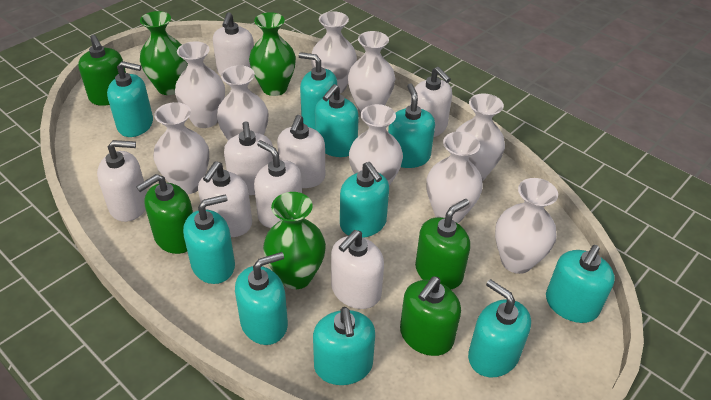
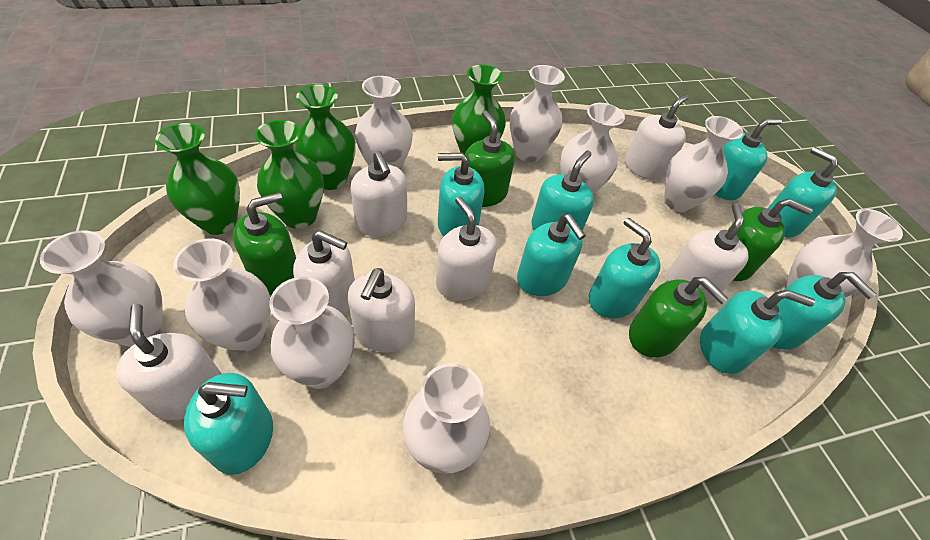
green vase: [140,11,188,95] [249,12,296,96] [263,192,326,289] = 3 -> [155,123,240,235] [255,120,324,229] [295,84,356,190] [452,65,506,155] = 4
turquoise soap dispenser: [107,61,153,137] [183,194,235,284] [235,252,288,345] [299,52,337,129] [313,307,375,385] [315,84,359,157] [340,162,389,238] [388,83,435,168] [468,279,531,377] [546,245,615,323] = 10 -> [184,373,273,475] [438,153,485,237] [517,214,586,296] [531,151,594,231] [589,218,661,318] [700,290,815,374] [714,118,782,200] [768,147,838,238] [772,272,876,350] = 9
white soap dispenser: [97,140,147,222] [198,161,252,237] [213,12,254,76] [224,121,273,195] [254,140,302,228] [277,115,325,188] [331,230,384,309] [410,67,452,137] = 8 -> [115,304,222,420] [293,230,355,315] [348,268,415,353] [350,151,407,237] [436,196,497,301] [625,94,689,181] [666,203,749,301] = 7

